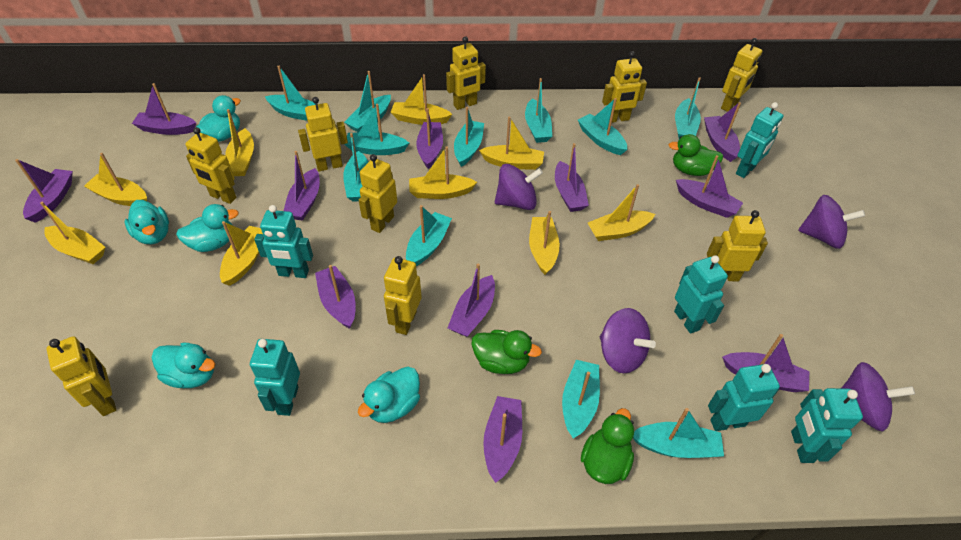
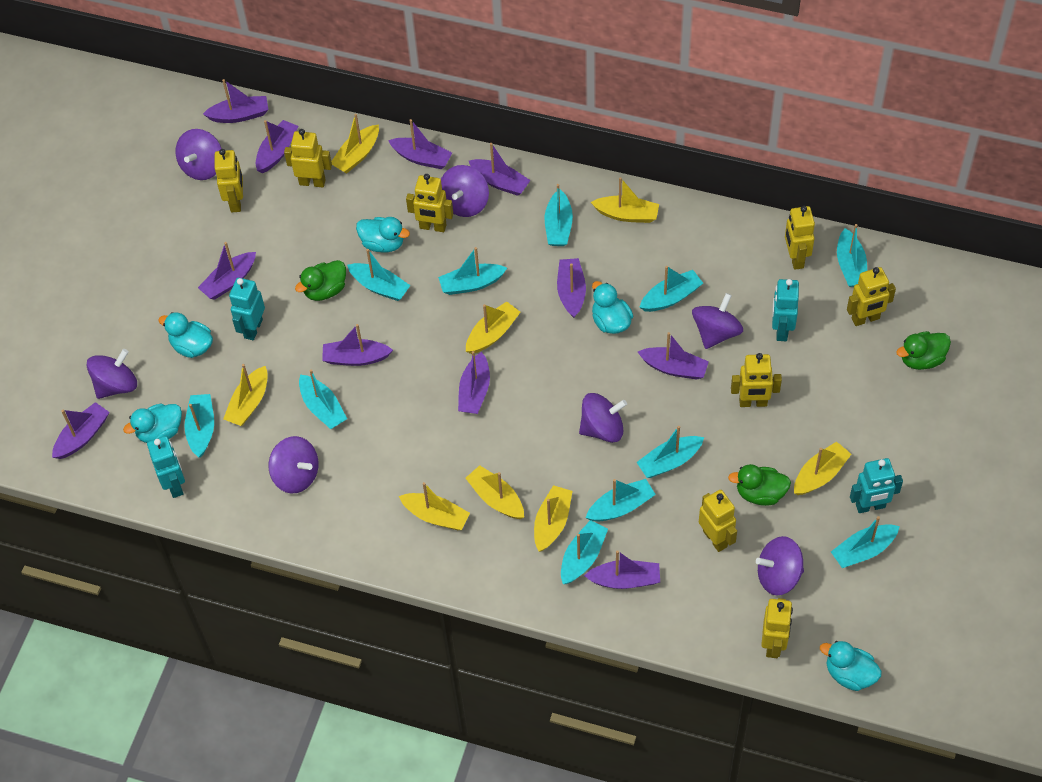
purple spinning top: [495,164,543,210] [600,308,656,373] [798,195,865,249] [842,362,915,432] = 4 -> [86,349,137,399] [175,129,222,180] [269,436,319,494] [441,165,489,217] [579,393,627,443] [692,293,743,349] [756,536,804,595] = 7
turquoise robot: [250,339,300,416] [254,205,313,278] [674,255,728,334] [708,364,780,431] [736,102,784,178] [791,388,863,463] = 6 -> [147,436,185,498] [229,278,265,340] [772,279,799,341] [850,458,903,513] = 4
yellow boat: [40,202,106,264] [84,153,147,206] [220,221,263,286] [225,109,254,176] [390,74,452,125] [409,147,477,199] [479,116,544,170] [529,211,560,275] [588,184,655,241] = 9 -> [223,364,268,426] [331,114,379,173] [399,482,470,530] [465,465,524,519] [466,301,520,354] [534,485,572,552] [591,177,659,223] [794,441,852,495] = 8
yellow robot: [47,336,116,416] [185,127,237,204] [298,97,348,171] [359,154,397,233] [384,256,422,335] [446,36,486,110] [602,51,647,123] [707,210,768,281] [721,38,762,112] = 9 -> [215,149,243,212] [284,129,332,187] [406,174,453,232] [699,490,737,552] [731,353,782,407] [761,598,793,658] [785,206,815,270] [847,267,896,326] = 8

